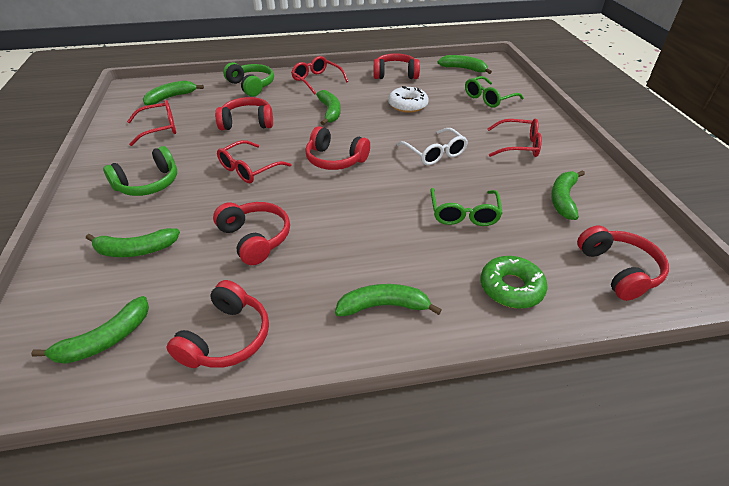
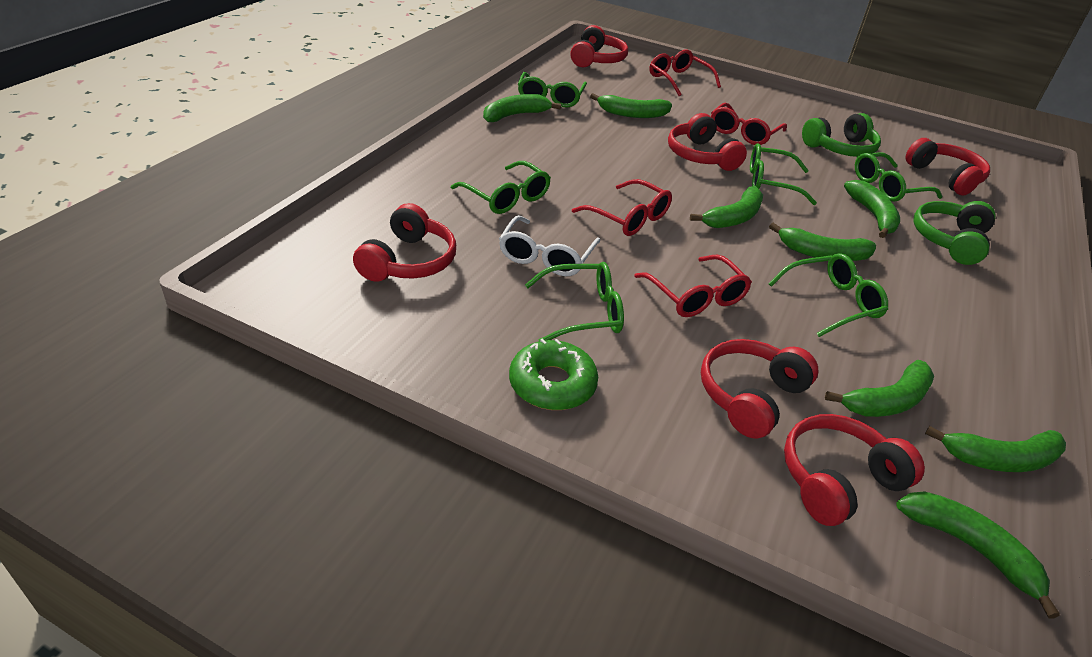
green banana: [31,296,149,364] [86,228,180,257] [143,81,204,106] [316,90,341,125] [335,284,442,316] [438,55,492,74] [551,170,585,220] = 7 -> [483,94,561,122] [590,93,672,118] [690,186,763,228] [769,223,876,261] [825,360,934,417] [844,180,900,238] [897,491,1060,618] [925,426,1066,472] = 8
green glasses: [430,188,503,226] [465,76,524,108] = 2 -> [451,161,551,214] [518,72,587,107] [525,262,624,341] [750,143,817,205] [768,253,888,337] [855,152,942,202] = 6
white donut: [388,86,429,113] = 1 -> none = 0

